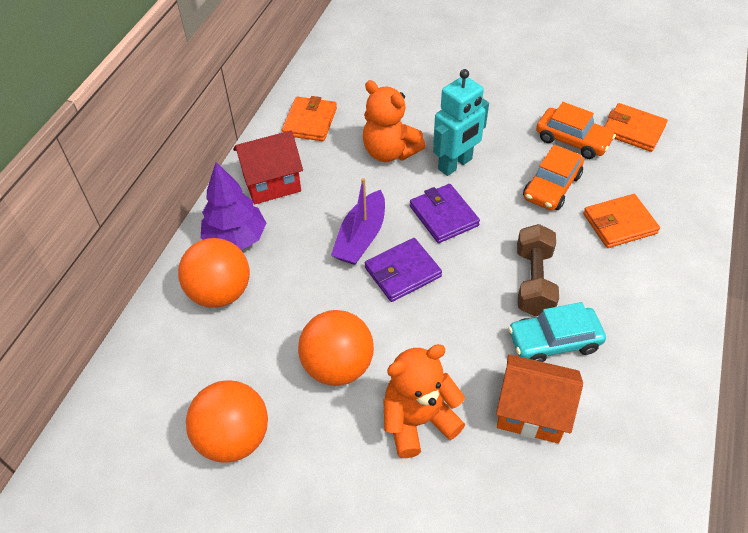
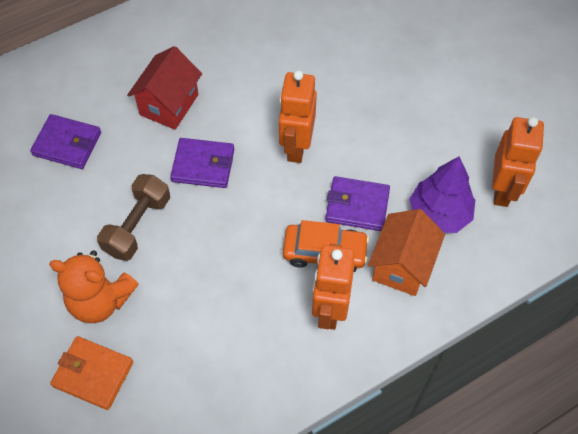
orange ball: [178,238,250,308] [186,380,268,463] [298,310,374,386] = 3 -> none = 0
orange car: [523,145,584,210] [536,102,616,159] = 2 -> [283,220,369,272] = 1
orange robot: none = 0 -> [279,70,317,163] [312,244,355,330] [492,117,544,207] = 3
orange teddy bear: [363,80,426,162] [384,344,465,458] = 2 -> [49,250,138,323] = 1
orange wallet: [282,96,337,141] [583,194,660,248] [604,103,668,152] = 3 -> [50,336,133,410] = 1
purple boat: [331,178,385,265] = 1 -> none = 0
purple wallet: [365,238,442,302] [410,184,480,243] = 2 -> [30,114,101,169] [170,138,234,188] [325,176,390,231] = 3
turquoise car: [508,302,606,362] = 1 -> none = 0
turquoise robot: [433,69,489,176] = 1 -> none = 0

